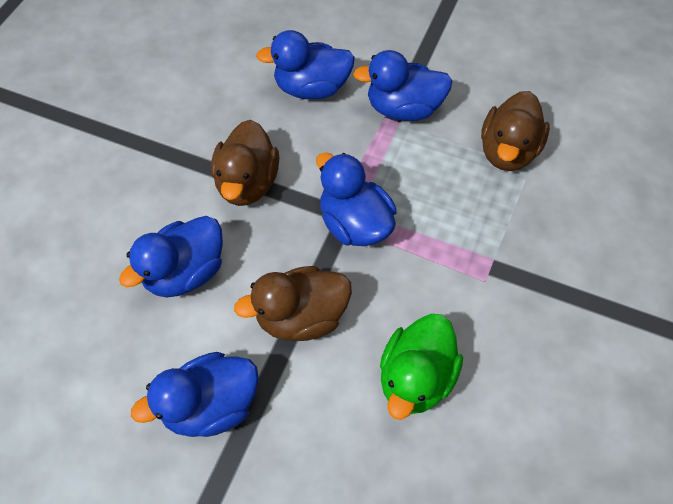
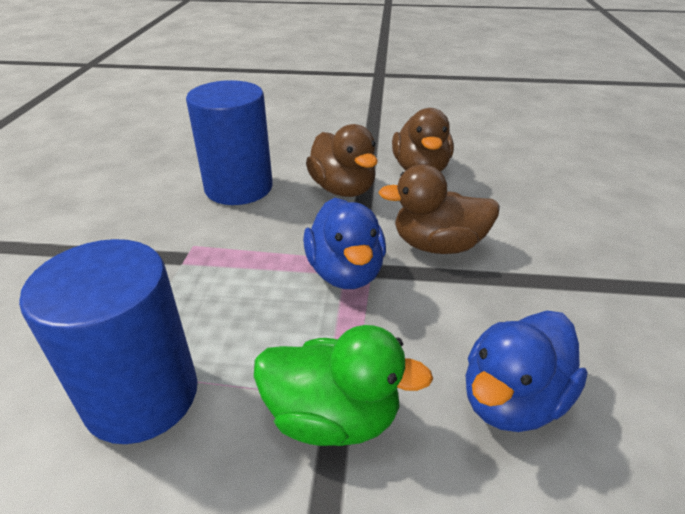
blue cylinder: none = 0 -> [19,239,198,444] [186,80,273,205] = 2
blue duck: [119,216,223,297] [131,352,259,437] [256,30,355,99] [316,152,397,246] [353,50,453,121] = 5 -> [303,198,386,289] [466,311,588,432] = 2

